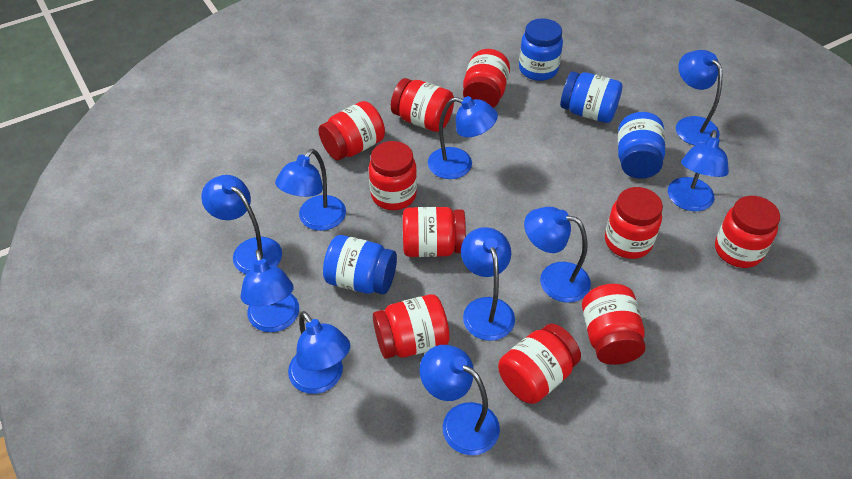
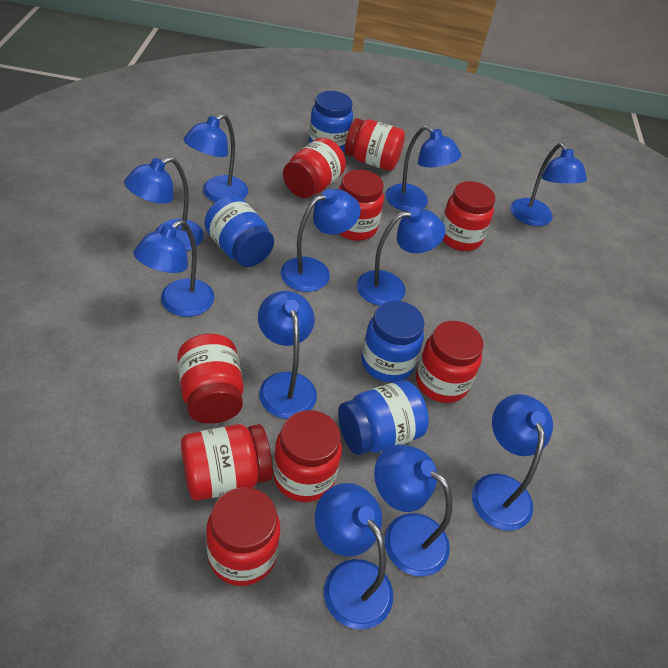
blue lamp: [201,175,282,274] [240,249,299,332] [275,149,346,231] [288,311,350,394] [420,345,500,455] [428,96,498,179] [461,227,515,341] [524,207,591,303] [668,130,729,211] [676,50,722,146] = 10 -> [124,157,204,251] [133,220,215,317] [183,114,248,202] [258,291,317,419] [281,189,361,292] [315,483,393,630] [357,207,445,306] [374,444,453,576] [385,125,462,211] [472,394,553,531] [511,143,587,226] = 11
red jar: [319,101,385,160] [369,141,417,210] [373,294,450,359] [391,78,454,132] [403,207,466,257] [463,49,510,108] [498,324,581,404] [582,284,646,365] [605,187,663,259] [715,196,780,268] = 10 -> [177,334,243,424] [181,424,273,500] [206,487,280,586] [273,410,342,502] [283,138,346,198] [338,170,384,241] [345,118,405,171] [416,321,484,403] [442,181,495,251] = 9

